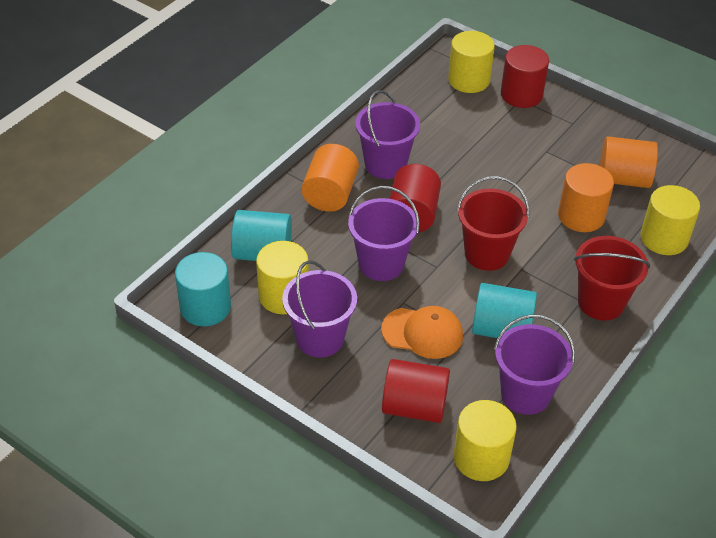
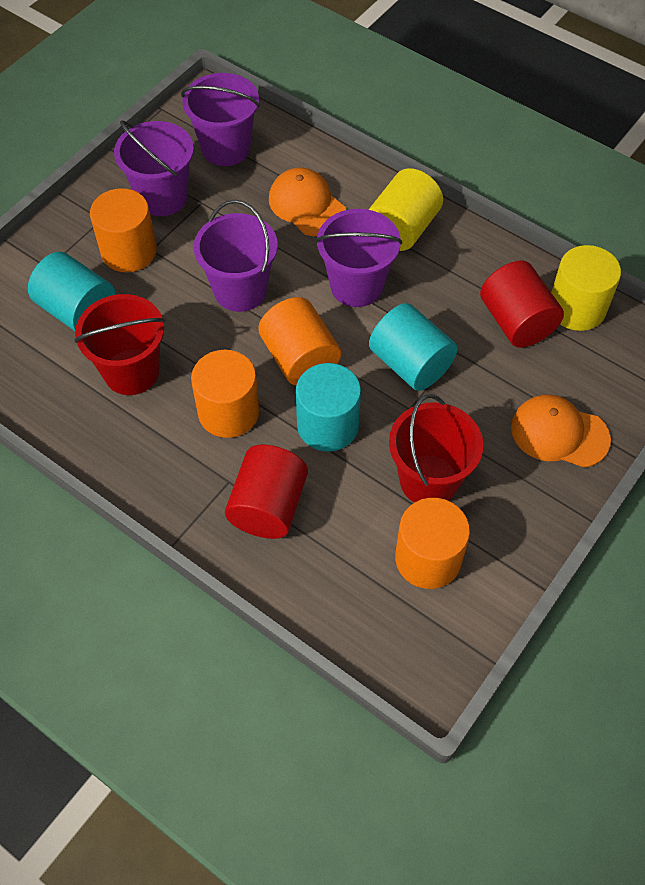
orange cap: [381,306,463,359] = 1 -> [269,168,346,236] [511,394,611,468] = 2
orange cylinder: [301,144,359,212] [558,163,614,232] [600,136,658,188] = 3 -> [90,188,157,272] [191,350,260,438] [258,297,341,385] [395,498,470,589] = 4
red cylinder: [382,359,450,423] [390,164,441,232] [501,45,549,108] = 3 -> [225,445,308,539] [480,261,564,348] = 2
yellow cylinder: [256,241,309,314] [448,31,495,93] [453,400,517,481] [640,185,700,255] = 4 -> [369,168,443,251] [551,245,621,331] = 2

